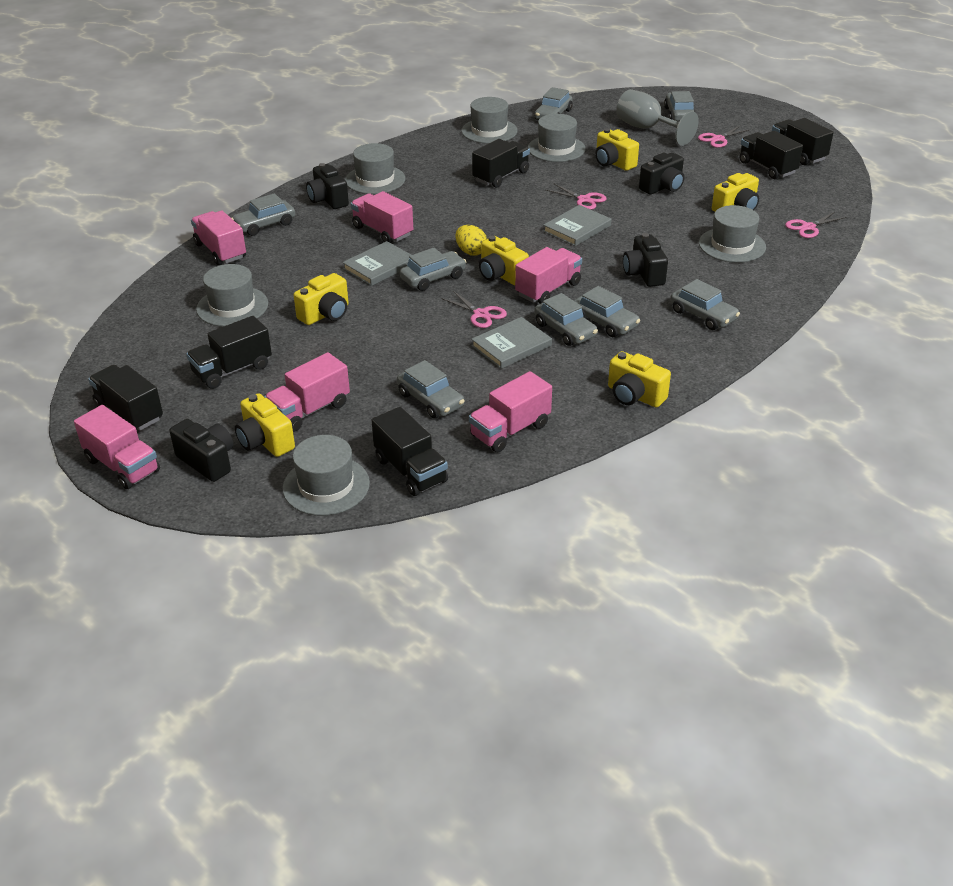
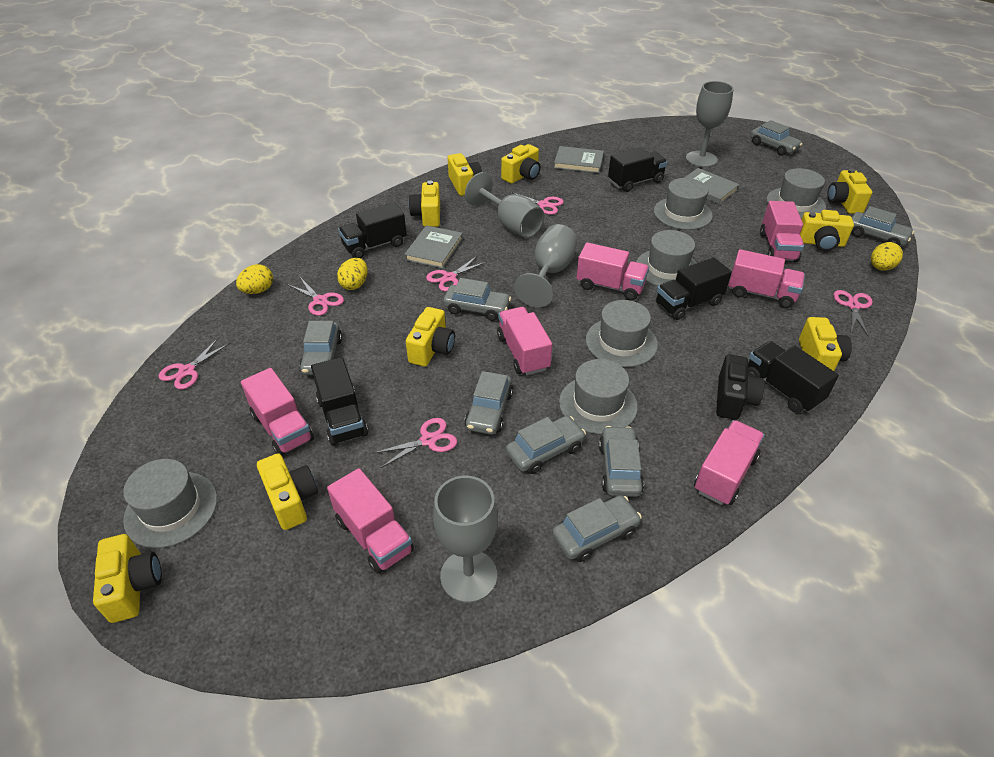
black camera: [170,419,233,482] [306,163,349,209] [623,233,668,287] [639,152,684,194] = 4 -> [716,354,765,420] = 1
black truck: [88,365,163,431] [186,316,272,389] [372,407,448,496] [472,139,530,188] [740,131,803,179] [772,118,833,165] = 6 -> [311,357,368,446] [338,202,407,258] [608,148,668,192] [656,257,732,320] [748,341,839,413] = 5
grey goblet: [616,89,699,146] = 1 -> [433,476,498,603] [465,172,544,238] [514,224,577,308] [686,81,733,167] = 4
pink scissors: [441,291,507,328] [546,184,607,210] [698,126,750,148] [785,212,846,238] = 4 -> [158,338,230,389] [287,277,344,316] [374,418,457,468] [426,256,486,291] [511,192,564,215] [833,290,873,337] = 6
pink truck: [74,405,160,489] [191,211,246,265] [264,352,350,432] [351,191,413,243] [469,371,552,452] [515,247,582,304] = 6 -> [241,368,314,456] [327,468,414,574] [497,307,552,375] [576,242,649,301] [694,420,765,505] [729,249,805,308] [760,201,804,262] = 7
yellow camera: [235,393,295,457] [294,273,349,325] [479,236,529,285] [595,128,639,171] [608,351,671,408] [712,173,759,212] = 6 -> [93,534,162,623] [257,453,318,530] [406,307,455,366] [409,181,440,227] [448,153,482,196] [501,144,541,184] [799,317,852,371] [800,210,854,251] [827,169,872,214] = 9
yellow egg: [455,225,487,256] = 1 -> [236,264,273,294] [337,258,368,290] [871,242,903,270] = 3

